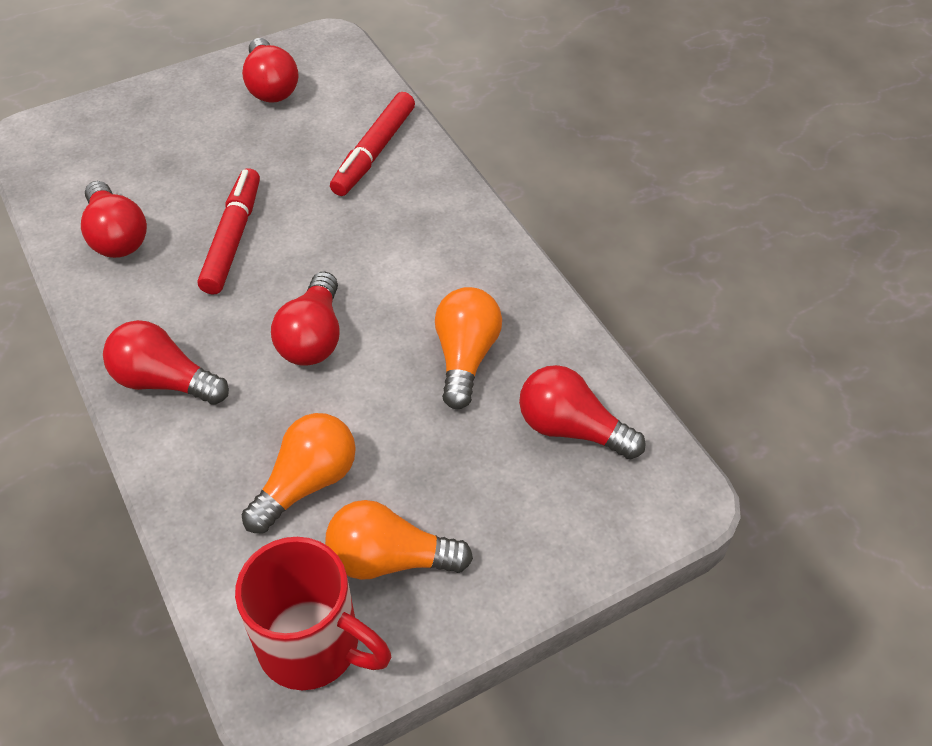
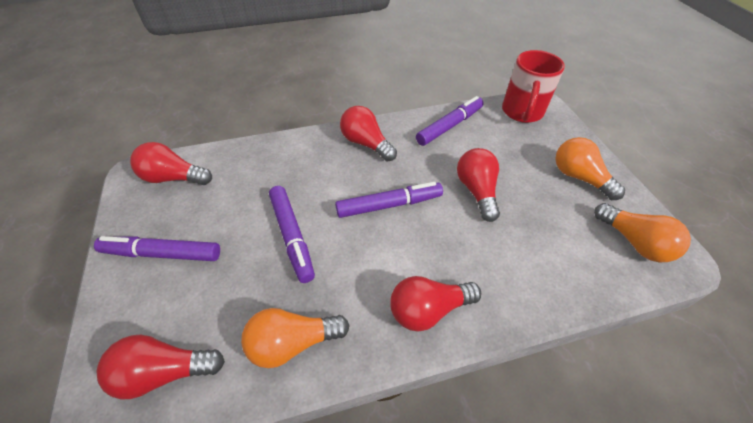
purple marker: none = 0 -> [94,236,220,261] [269,186,315,283] [335,182,443,218] [416,96,484,146] = 4
red marker: [198,168,260,294] [330,92,415,196] = 2 -> none = 0

